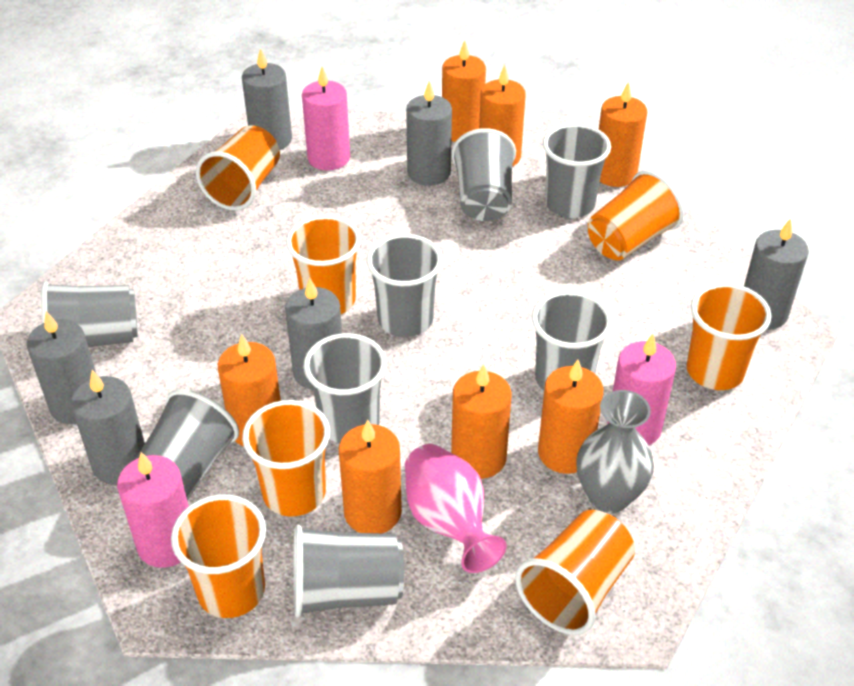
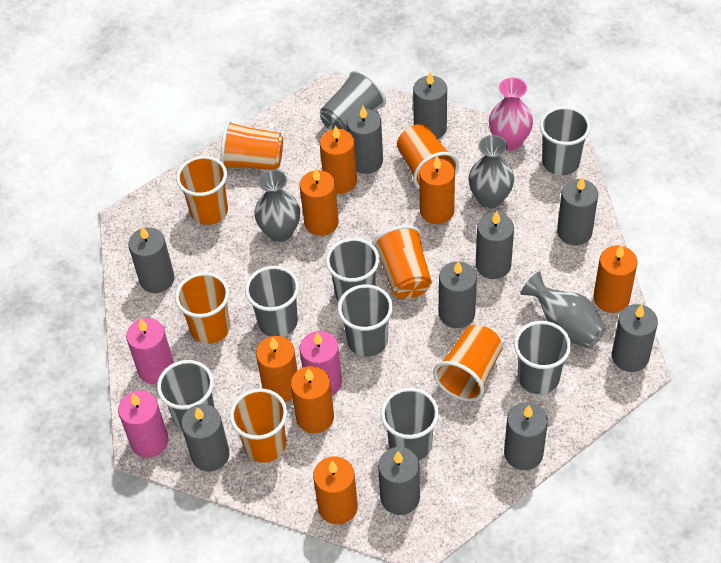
grey candle: [27,311,96,424] [71,370,145,485] [242,48,292,150] [285,278,342,390] [406,81,452,186] [744,218,809,330] = 6 -> [128,227,175,293] [181,404,230,472] [347,106,383,174] [378,447,420,515] [413,72,447,139] [439,261,477,328] [476,211,514,279] [504,402,548,470] [557,177,598,245] [612,304,658,372] = 10
grey vase: [576,390,654,513] = 1 -> [254,169,300,242] [469,135,514,209] [521,272,606,348] = 3

